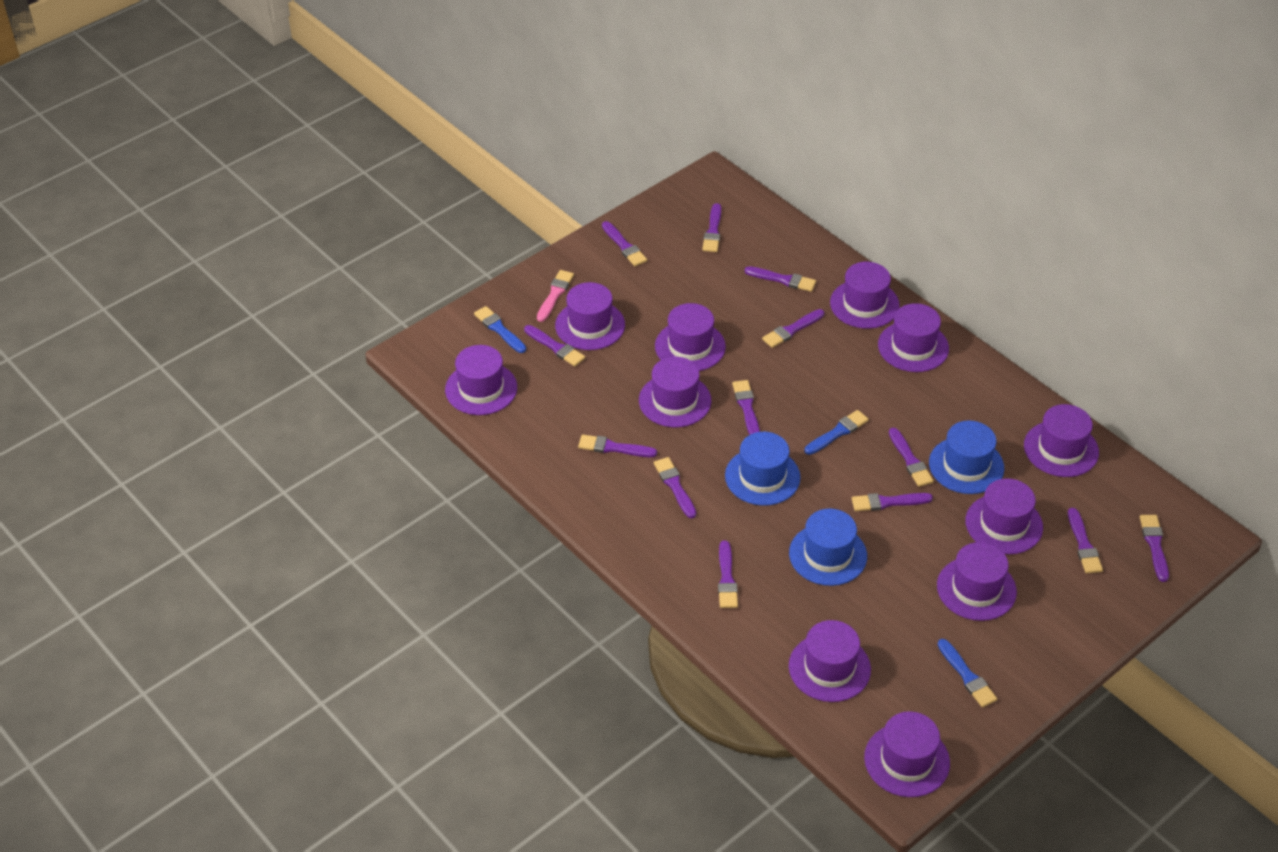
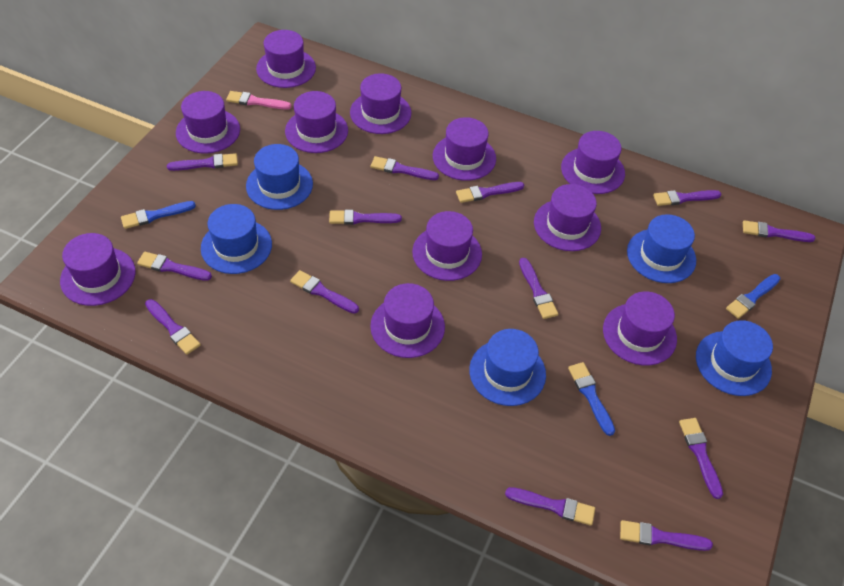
blue hat: [725,432,801,506] [789,509,867,586] [929,421,1004,494] = 3 -> [201,204,272,274] [246,144,313,210] [469,329,546,406] [627,214,696,283] [696,320,773,396] = 5

